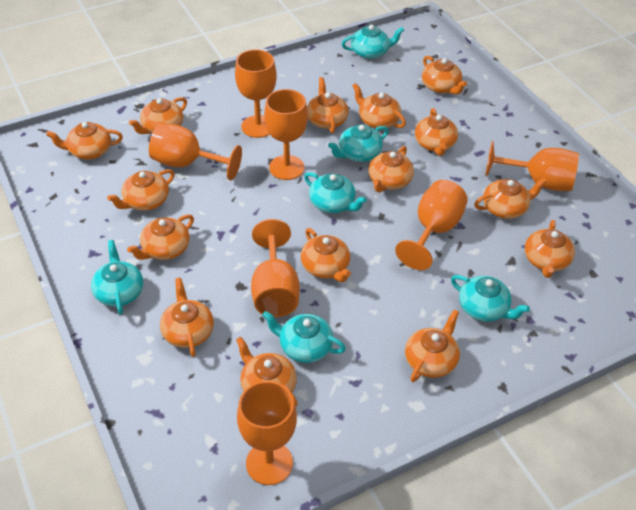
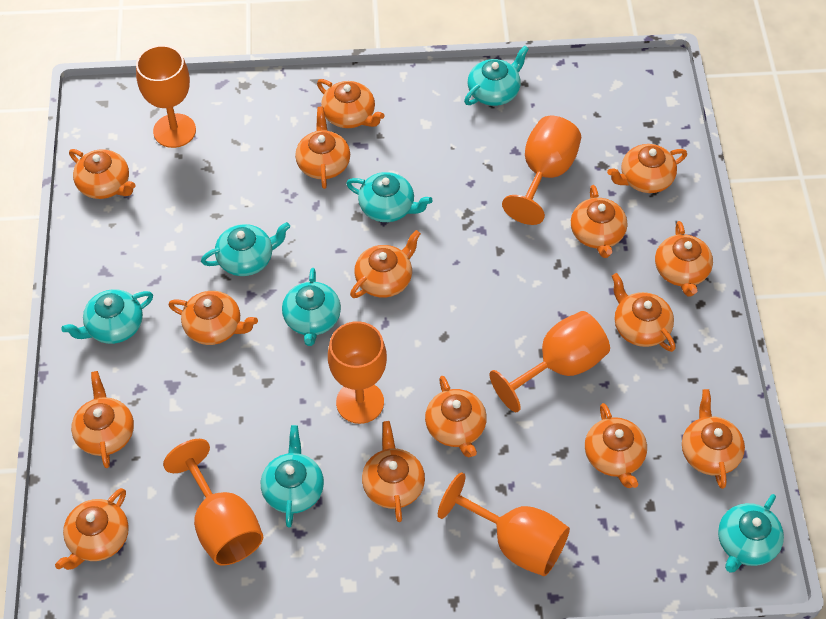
orange goblet: [149,123,242,181] [235,49,277,138] [237,381,297,485] [251,219,300,317] [264,89,308,180] [395,180,468,270] [485,141,579,191] = 7 -> [136,45,196,148] [163,439,263,566] [328,321,387,424] [438,472,570,576] [489,311,610,412] [502,116,581,225] = 6
turquoise teapot: [91,240,143,315] [262,311,346,363] [304,172,367,213] [328,124,389,162] [341,25,404,59] [451,275,530,322] = 6 -> [61,289,153,344] [201,222,290,276] [261,425,324,528] [282,268,341,346] [346,172,433,222] [464,45,529,106] [718,494,784,573] = 7

